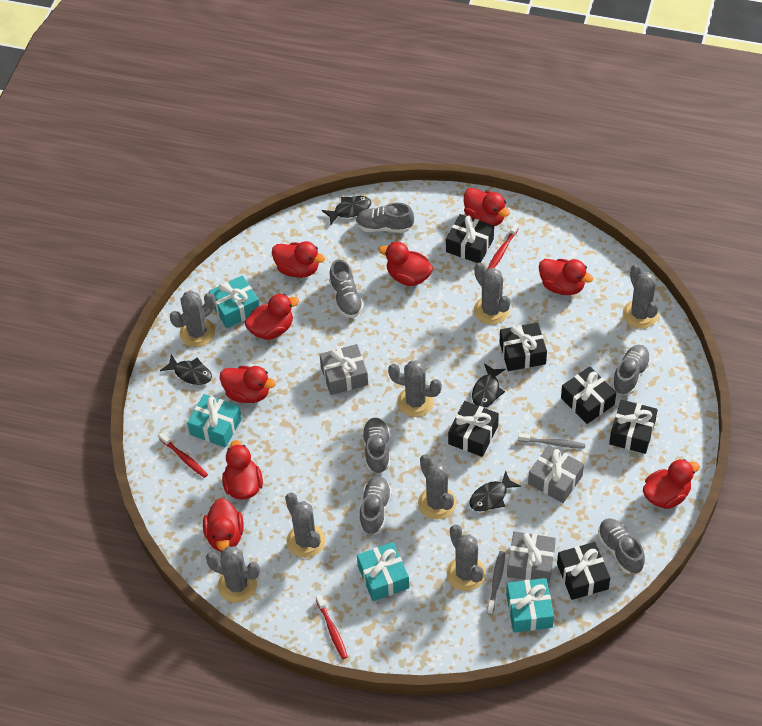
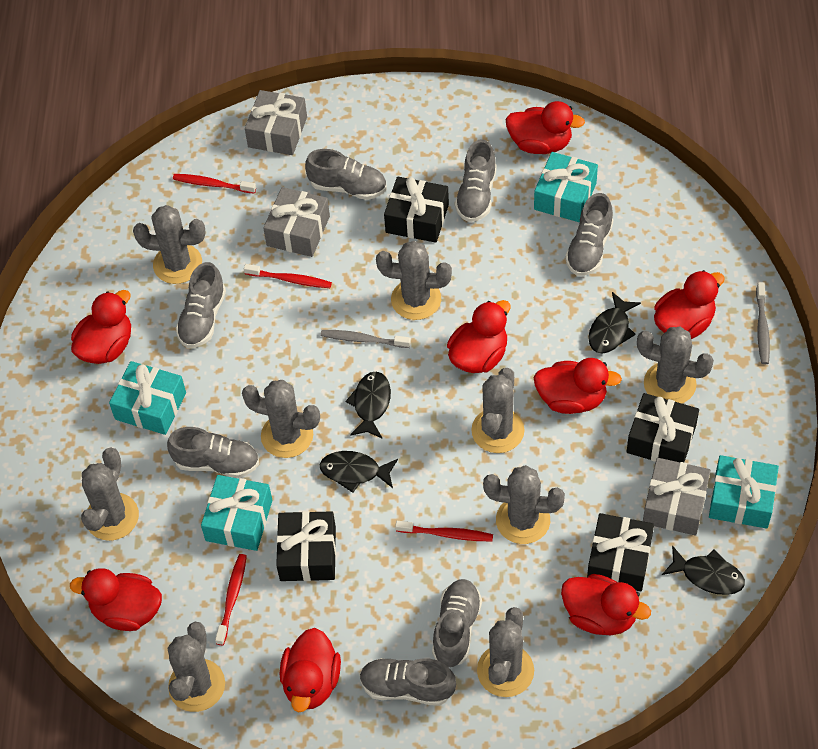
black gift: [446,214,494,263] [448,401,499,457] [500,323,547,371] [557,542,610,600] [561,367,616,424] [609,400,658,454] = 6 -> [276,511,336,581] [384,176,449,243] [587,513,654,591] [627,393,699,462] = 4
grey cactus: [170,291,215,347] [206,546,260,603] [285,493,325,558] [388,360,442,417] [418,454,456,520] [447,525,486,591] [474,262,510,325] [623,264,659,328] = 8 -> [81,448,139,541] [133,205,206,284] [168,622,225,712] [242,380,320,458] [376,241,452,320] [471,368,525,453] [477,607,534,697] [483,465,565,544] [637,327,714,404] = 9
grey shoe: [329,259,364,318] [356,203,414,233] [359,476,392,534] [362,417,390,474] [598,518,645,574] [612,345,651,395] = 6 -> [167,427,259,478] [176,262,226,348] [305,149,387,200] [360,658,456,706] [432,579,482,667] [455,139,497,222] [565,193,613,276] = 7
red duck: [203,498,244,552] [220,366,276,403] [222,440,263,500] [245,294,299,340] [272,241,325,278] [379,242,433,286] [464,188,510,226] [539,259,593,295] [643,459,700,509] = 9 -> [70,568,162,631] [71,290,131,364] [280,628,341,712] [447,300,511,373] [506,101,585,154] [534,358,622,414] [561,574,651,635] [654,270,725,339] = 8
red toothbrush: [159,433,208,478] [316,595,348,659] [487,223,519,269] = 3 -> [173,174,256,194] [215,554,247,645] [244,264,332,288] [395,521,493,541] = 4

